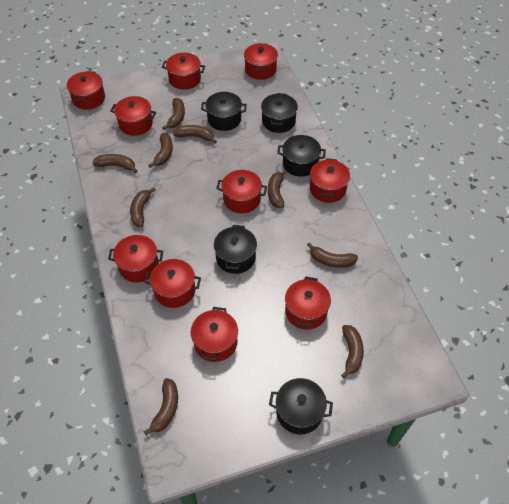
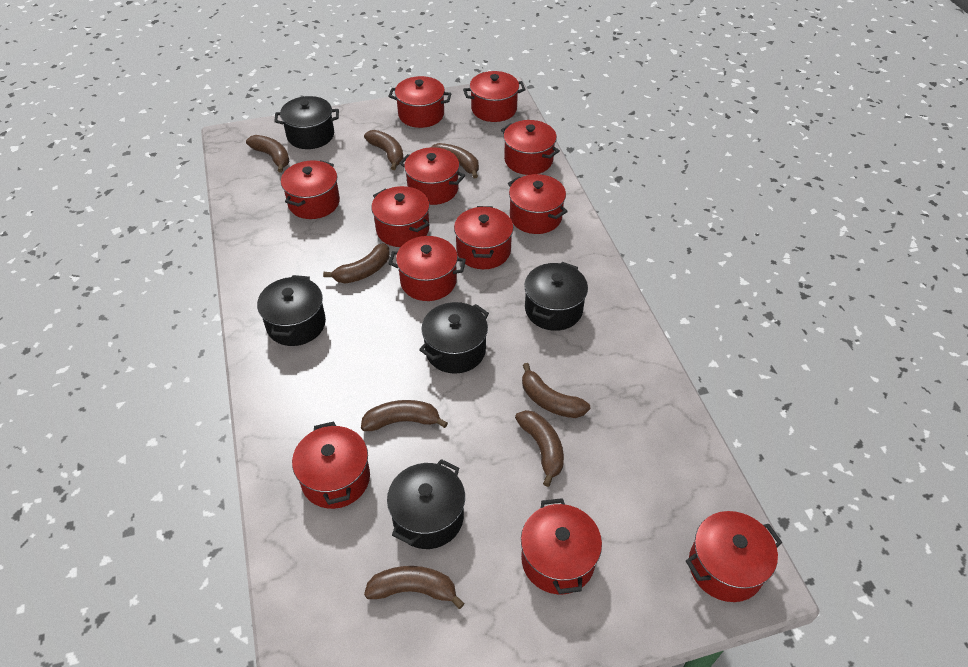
brown banana: [93,154,138,173] [130,188,156,227] [144,378,178,435] [148,133,173,168] [162,98,185,130] [173,125,217,144] [268,170,287,208] [307,242,358,268] [341,325,364,378] = 9 -> [246,135,289,173] [323,243,390,283] [361,400,448,431] [364,130,403,170] [364,566,465,609] [431,143,479,179] [515,410,564,487] [522,363,590,418] = 8
red pot: [67,71,105,110] [108,235,163,282] [110,96,156,136] [144,259,201,308] [162,53,205,90] [191,307,238,362] [216,170,267,214] [244,43,278,80] [285,276,331,330] [310,158,350,203] = 10 -> [281,160,340,219] [292,421,370,509] [371,186,430,247] [388,76,452,128] [388,236,466,301] [399,147,465,205] [454,206,514,269] [463,71,526,122] [501,120,560,175] [508,174,568,234] [521,498,602,594] [686,511,782,602] = 12

